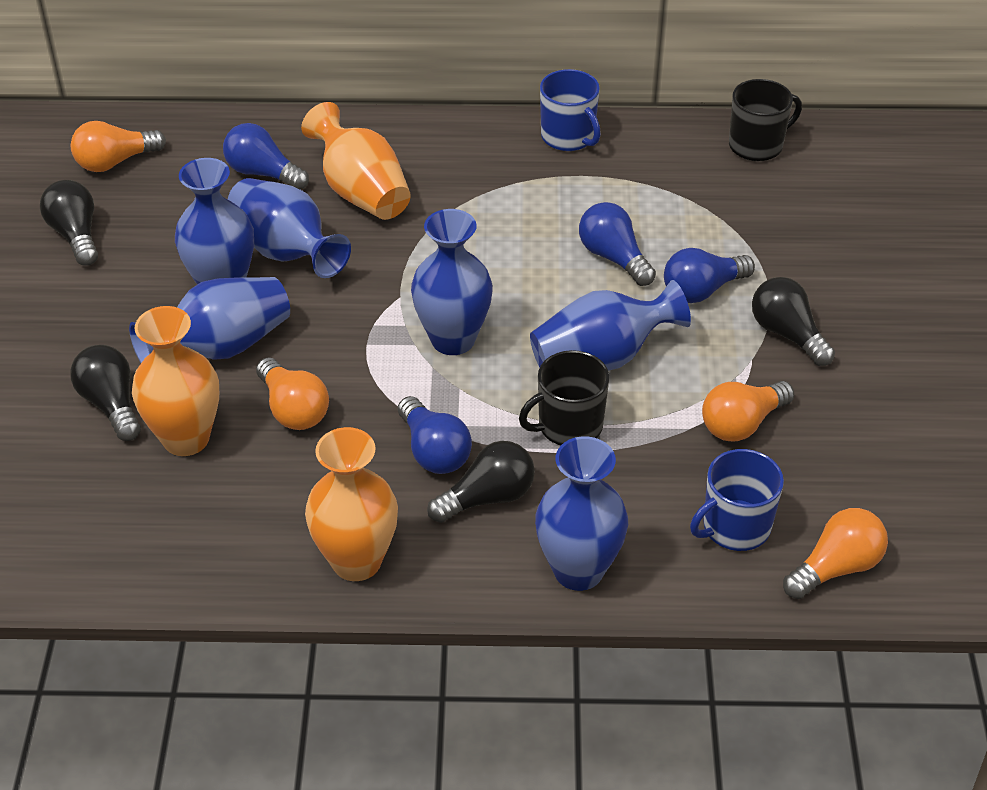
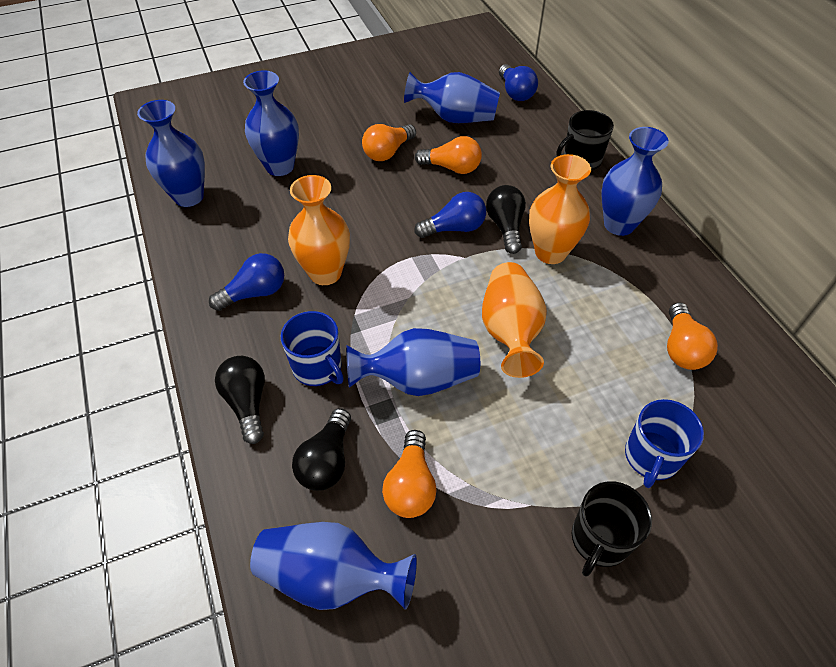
black light bulb: [40,180,98,266] [70,345,141,441] [427,441,535,523] [752,277,835,366] = 4 -> [215,356,265,444] [292,408,351,491] [486,185,526,254] = 3
blue light bulb: [223,123,309,190] [398,396,472,474] [579,202,656,286] [664,248,755,303] = 4 -> [209,253,284,311] [414,192,486,238] [499,64,538,101] = 3

